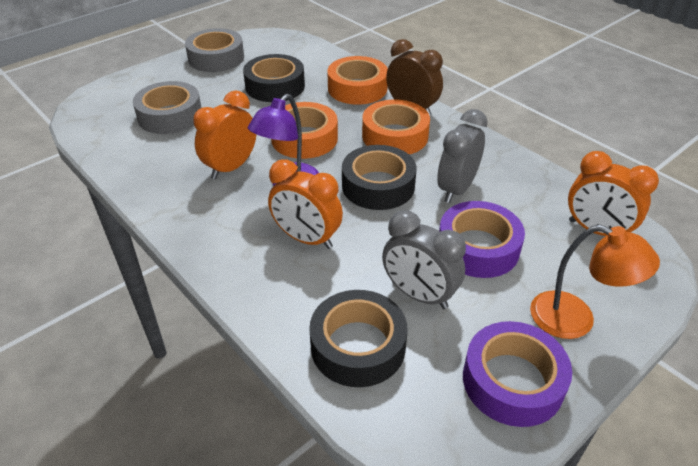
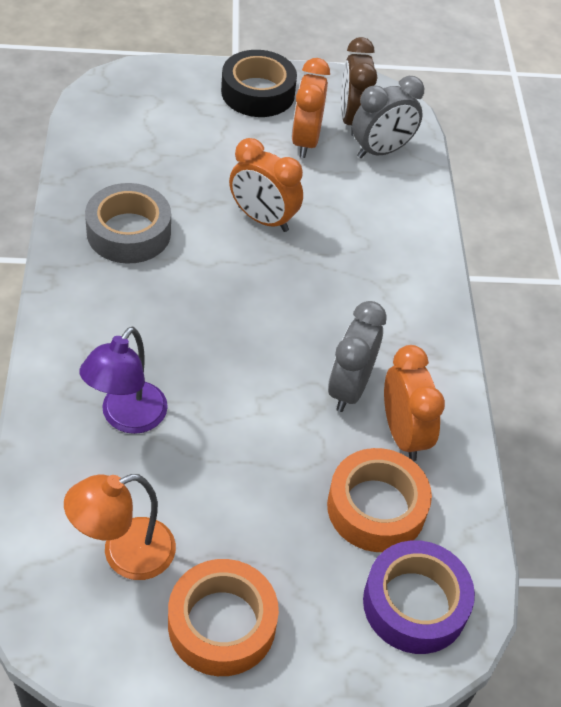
black tape: [243,54,305,102] [309,290,407,387] [342,145,417,210] = 3 -> [221,50,297,117] = 1
grey tape: [133,81,202,134] [185,28,244,72] = 2 -> [85,183,171,264] = 1
orange tape: [271,102,338,159] [327,56,388,105] [362,99,430,154] = 3 -> [168,559,279,676] [327,448,432,552] = 2
purple tape: [439,201,525,278] [463,321,572,427] = 2 -> [363,540,475,654] = 1

